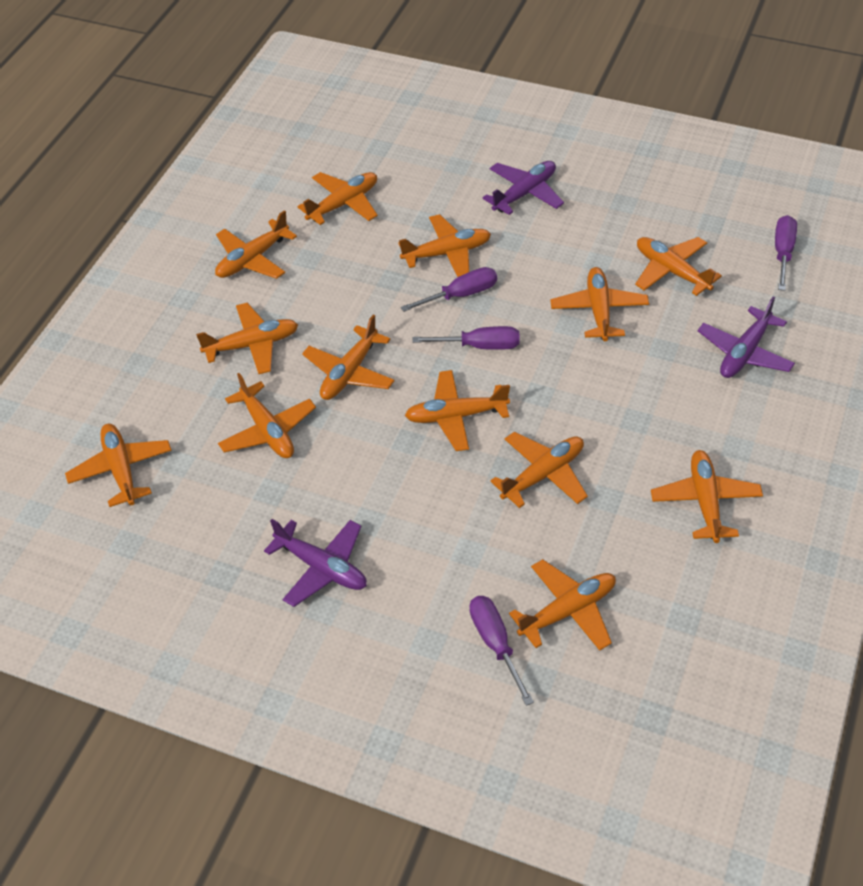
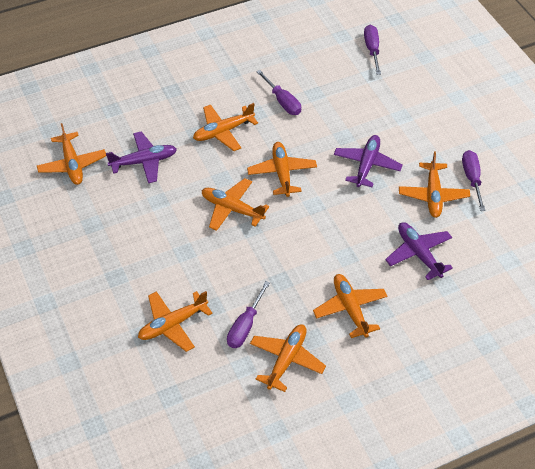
orange plane: [65,424,172,507] [196,303,298,374] [215,210,297,279] [218,373,316,458] [297,172,378,225] [302,315,395,400] [399,214,491,277] [405,370,510,451] [490,432,588,508] [509,559,616,651] [550,267,649,341] [635,237,722,296] [651,450,763,543] = 13 -> [37,123,106,185] [138,291,213,352] [193,103,258,151] [201,178,269,231] [247,142,317,197] [250,324,326,392] [313,274,388,338] [399,151,470,218] = 8

